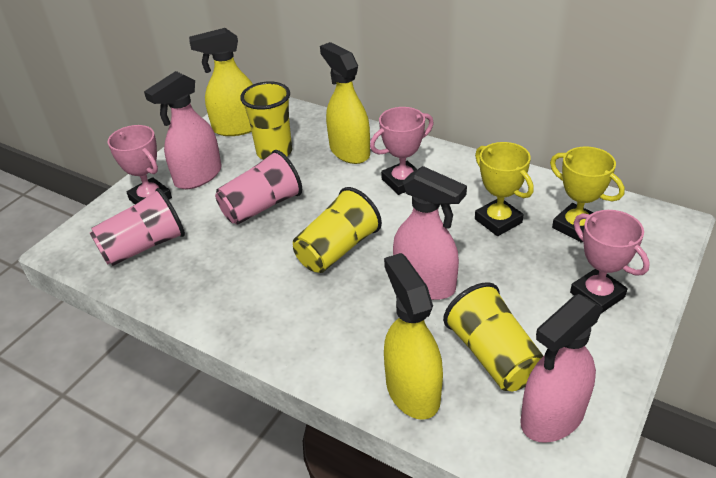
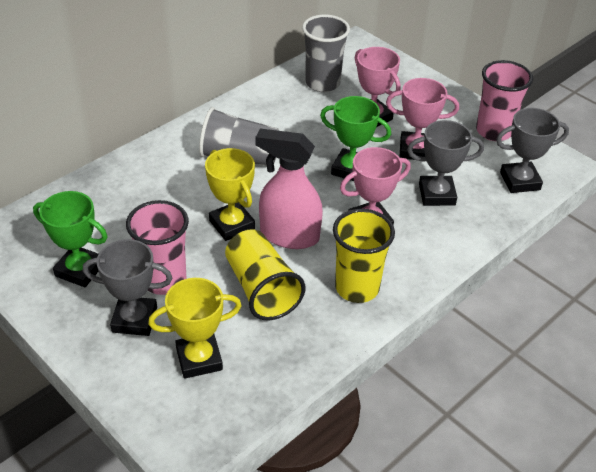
green trophy: none = 0 -> [33,191,107,287] [320,96,391,181] = 2
grey cup: none = 0 -> [199,107,279,166] [302,14,350,92] = 2
grey trophy: none = 0 -> [83,239,172,336] [407,120,484,206] [496,108,569,193] = 3
pink spray bottle: [144,71,222,189] [393,166,467,300] [520,294,603,443] = 3 -> [255,129,323,249] = 1
yellow cup: [240,81,292,160] [293,187,382,273] [443,282,543,391] = 3 -> [225,229,305,320] [333,209,395,303] = 2
yellow spray bottle: [189,28,253,136] [320,42,370,164] [384,253,443,420] = 3 -> none = 0

